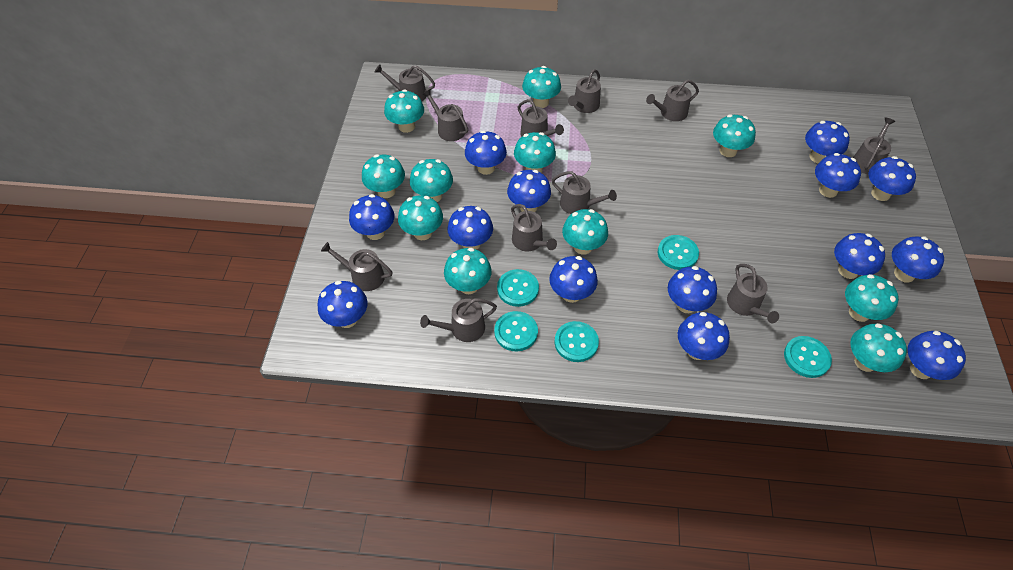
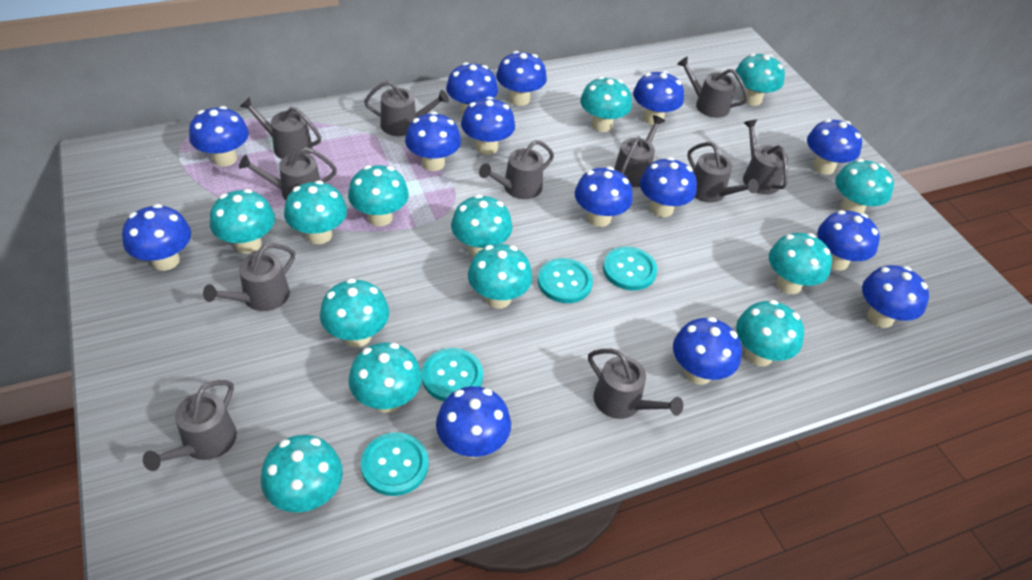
turquoise button: [494,311,538,351] [497,269,539,307] [554,321,599,362] [658,235,699,270] [784,336,832,378] = 5 -> [361,432,429,496] [422,348,483,401] [538,258,593,303] [603,247,657,291] = 4
turquoise mushroom: [362,154,405,198] [384,89,424,133] [398,195,443,240] [410,159,453,202] [444,248,492,294] [514,132,556,173] [522,66,561,108] [562,209,608,255] [713,114,756,157] [845,274,899,322] [850,323,907,372] = 11 -> [210,189,275,254] [261,435,343,513] [284,180,347,244] [320,278,389,347] [348,165,409,226] [348,343,422,413] [451,194,512,256] [468,244,532,309] [580,76,632,132] [735,53,785,106] [736,300,804,366] [769,233,832,294] [835,159,894,213] = 13

